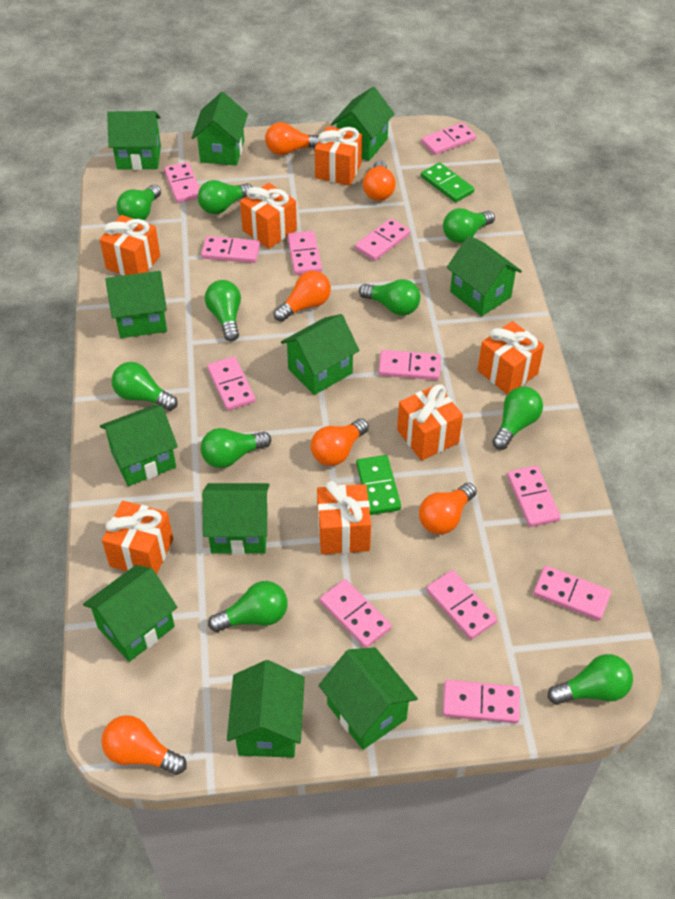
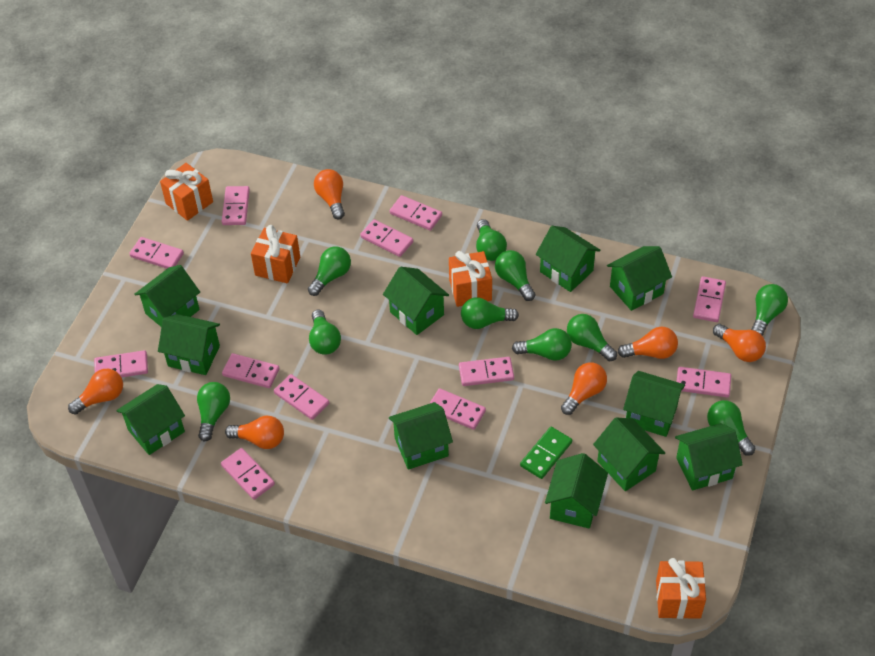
green domino: [356,455,401,515] [421,162,474,203] = 2 -> [520,427,572,479] = 1
orange gift: [100,215,160,276] [102,501,173,574] [240,183,297,249] [315,126,362,186] [317,481,371,554] [397,384,463,461] [478,321,544,395] = 7 -> [160,163,213,221] [251,225,300,283] [449,251,492,307] [656,558,706,619] = 4

